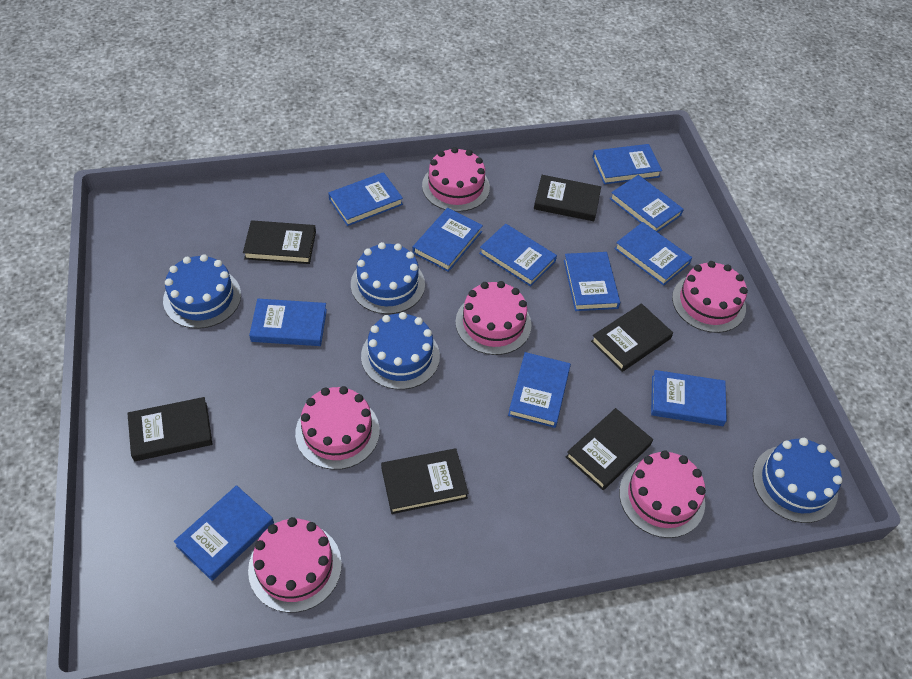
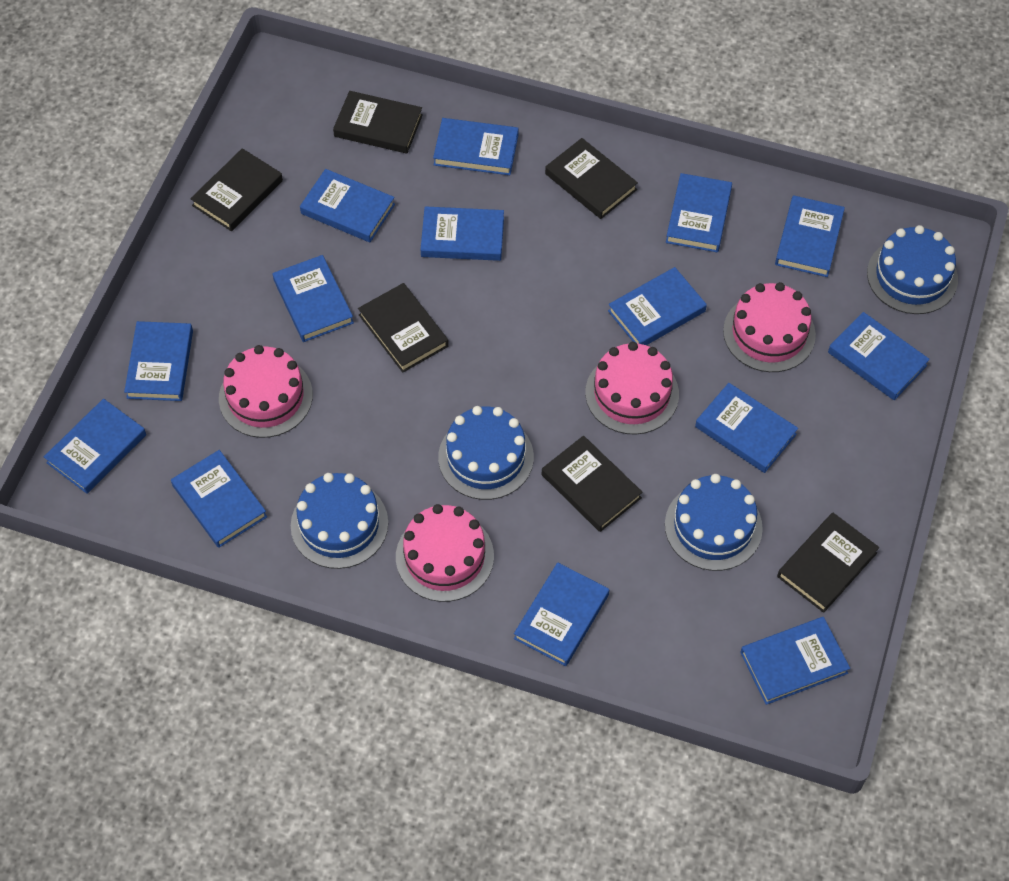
blue book: [174,485,274,581] [249,299,327,346] [328,172,403,226] [413,208,483,272] [479,224,557,287] [508,352,571,428] [564,252,620,311] [592,144,662,184] [610,175,684,232] [614,222,692,286] [651,370,727,426] = 11 -> [44,399,146,494] [124,321,193,401] [171,450,267,548] [273,255,354,342] [300,169,395,242] [420,206,504,261] [433,118,518,175] [514,562,609,666] [608,267,707,345] [666,173,732,252] [695,383,798,473] [740,617,850,705] [775,195,845,277] [828,312,930,400] = 14
pink cake: [248,517,342,613] [295,386,380,470] [422,147,490,212] [455,281,532,355] [619,450,706,538] [672,261,748,333] = 6 -> [219,345,313,438] [396,504,494,602] [585,342,679,435] [723,282,816,372] = 4

